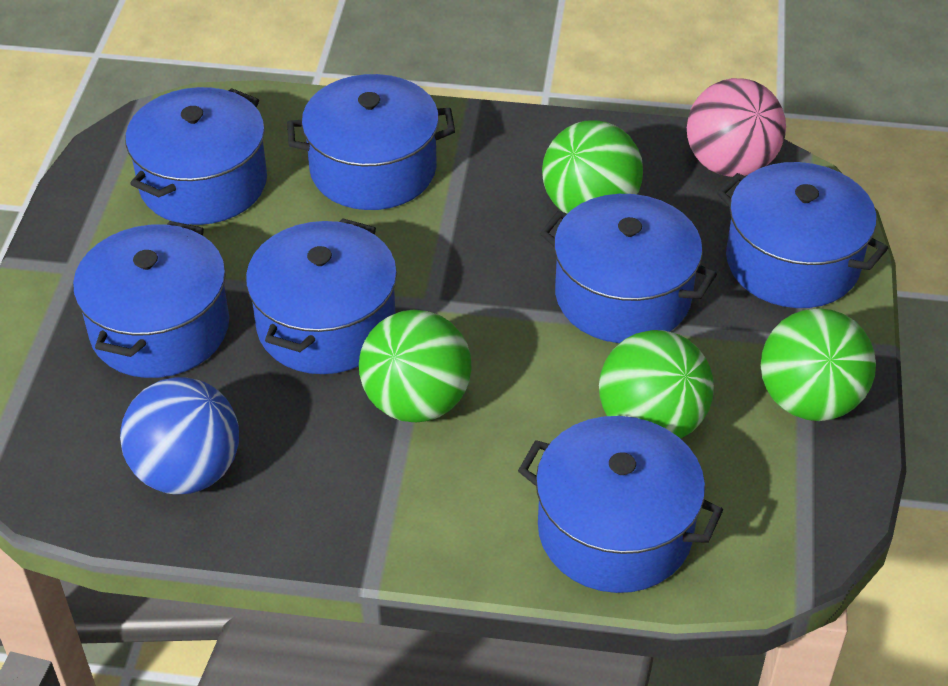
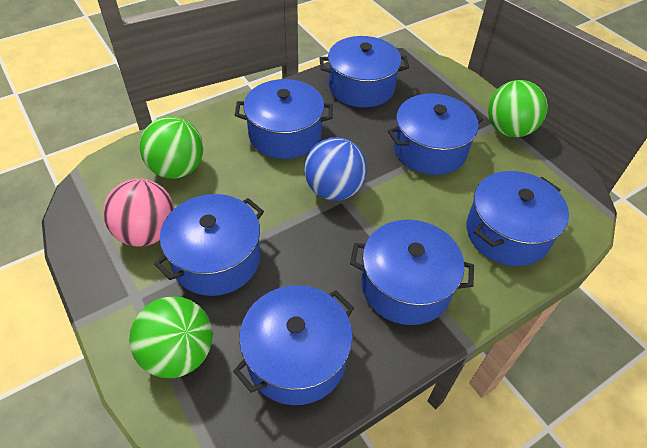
green ball: [359,309,472,422] [542,120,643,214] [599,330,714,439] [761,308,876,421] = 4 -> [129,296,213,378] [140,117,203,179] [488,80,548,137] = 3

